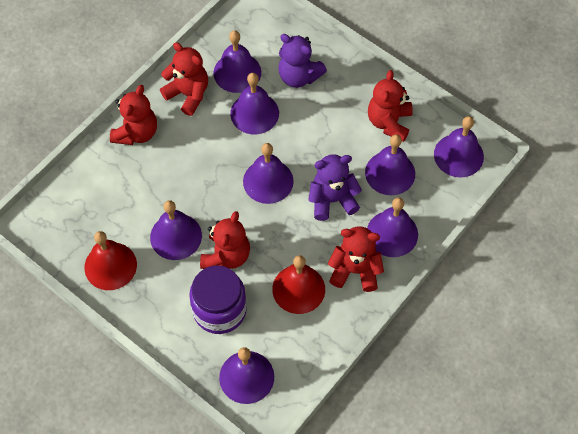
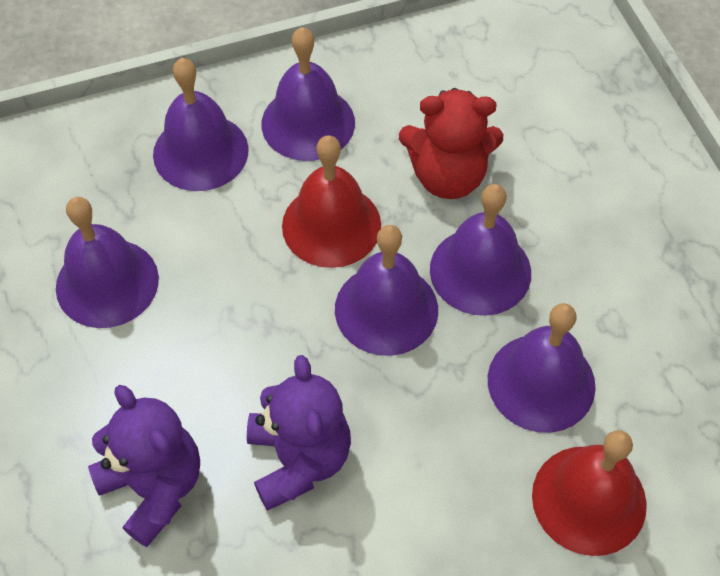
purple bell: [150,200,202,260] [213,30,261,93] [219,347,274,404] [230,73,279,134] [243,143,294,204] [365,134,415,195] [367,197,418,257] [434,116,484,178] = 8 -> [56,197,159,328] [153,58,249,191] [261,27,355,161] [335,225,438,356] [430,184,531,316] [488,303,596,433] = 6
purple jar: [189,265,247,334] = 1 -> none = 0
red teddy bear: [110,85,157,145] [160,42,208,116] [200,211,250,269] [328,227,384,292] [368,70,413,142] = 5 -> [399,88,503,199] = 1

